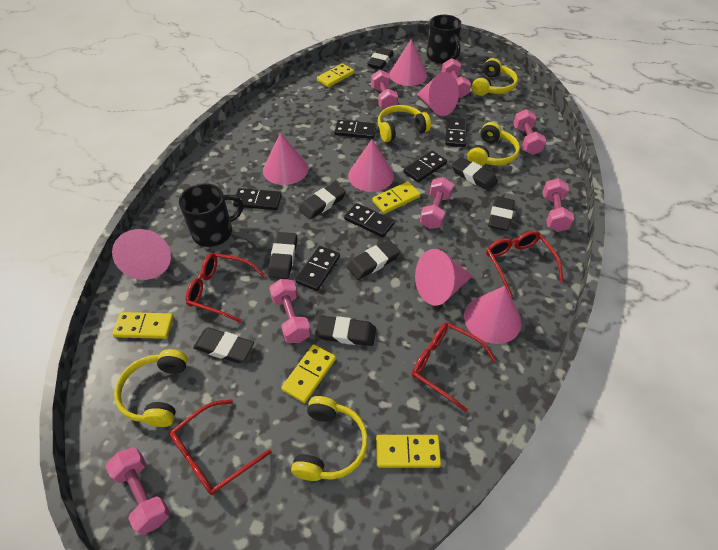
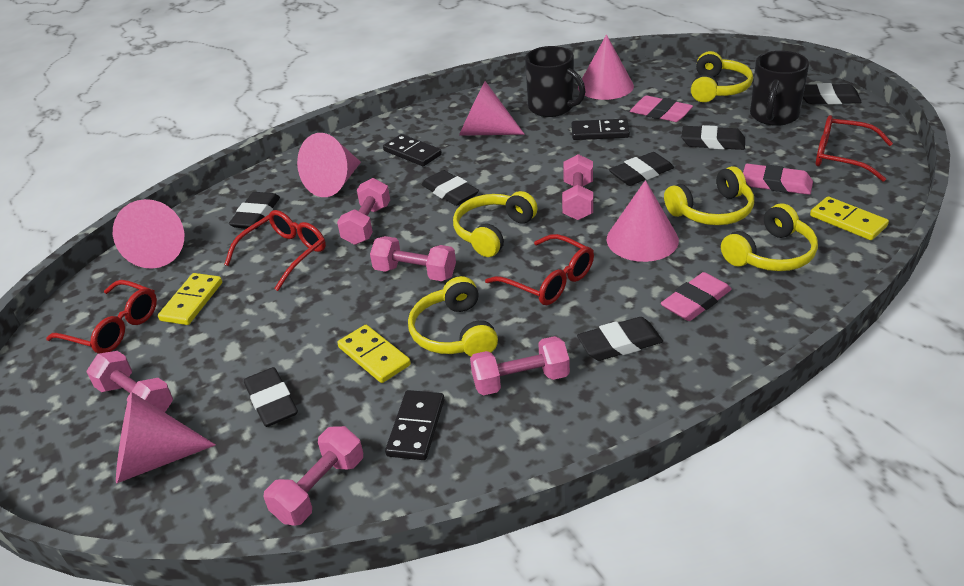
black domino: [233,188,282,210] [296,246,340,291] [334,120,376,139] [344,203,395,237] [403,151,447,182] [445,118,467,147] = 6 -> [383,134,442,166] [385,390,444,460] [572,119,630,140] = 3
black eraser: [193,328,254,363] [268,232,297,279] [299,182,346,219] [315,316,376,346] [347,240,401,280] [367,47,394,69] [451,157,498,191] [488,196,515,231] = 8 -> [229,192,280,229] [244,367,298,427] [421,170,479,206] [577,317,663,361] [609,152,674,186] [681,125,745,150] [803,83,862,104] = 7
pink cone: [112,229,171,280] [263,133,308,185] [348,140,394,192] [389,39,427,86] [415,249,472,306] [417,72,459,116] [464,286,522,344] = 7 -> [113,199,184,269] [116,392,216,484] [297,133,361,197] [459,81,525,136] [578,34,634,100] [607,180,679,262] = 6
pink dumbbell: [106,447,170,535] [269,279,311,343] [371,70,398,109] [420,177,454,229] [442,58,471,98] [513,109,546,155] [543,178,574,232] = 7 -> [86,351,173,412] [263,426,363,526] [337,178,390,245] [370,236,456,281] [470,336,570,395] [562,154,593,220] = 6
pink eraser: none = 0 -> [630,96,693,122] [661,272,732,321] [743,164,813,195] = 3
yellow domino: [112,312,174,339] [281,344,336,403] [317,63,354,87] [372,182,421,214] [376,435,441,468] = 5 -> [158,273,222,325] [338,325,411,383] [810,196,889,240] = 3

